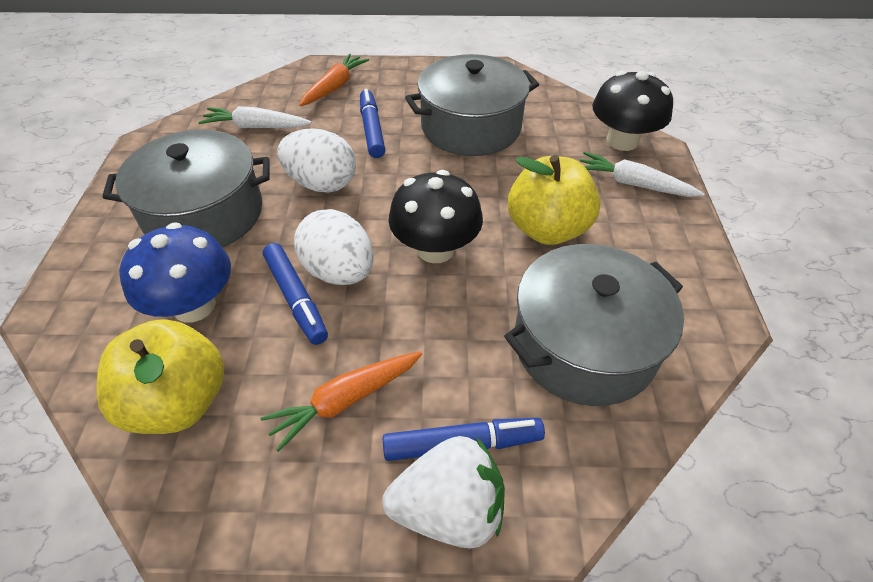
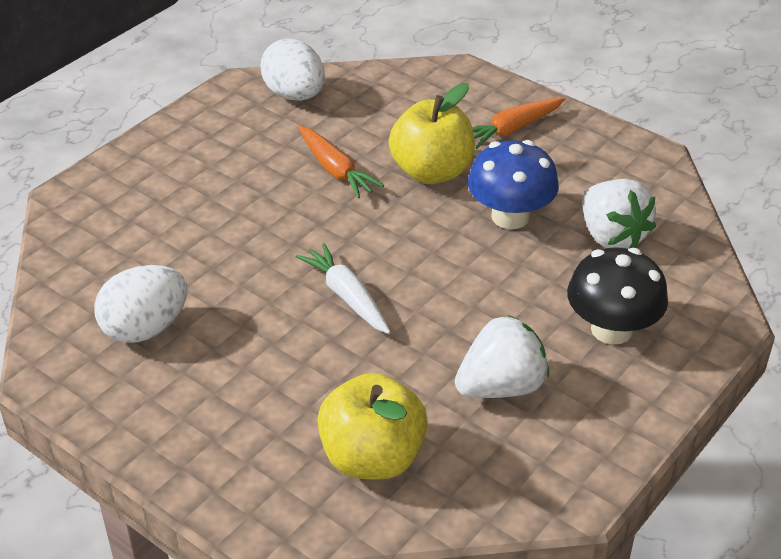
black mushroom: [389,170,483,263] [592,71,673,151] = 2 -> [567,247,668,345] = 1
blue marker: [263,243,328,345] [360,89,385,158] [383,418,545,461] = 3 -> none = 0
grey pot: [102,130,269,247] [405,54,539,156] [504,244,684,406] = 3 -> none = 0
white carrot: [198,106,312,128] [580,152,704,197] = 2 -> [296,243,391,334] = 1
white strawberry: [382,436,505,548] = 1 -> [455,315,549,398] [582,179,656,249] = 2

